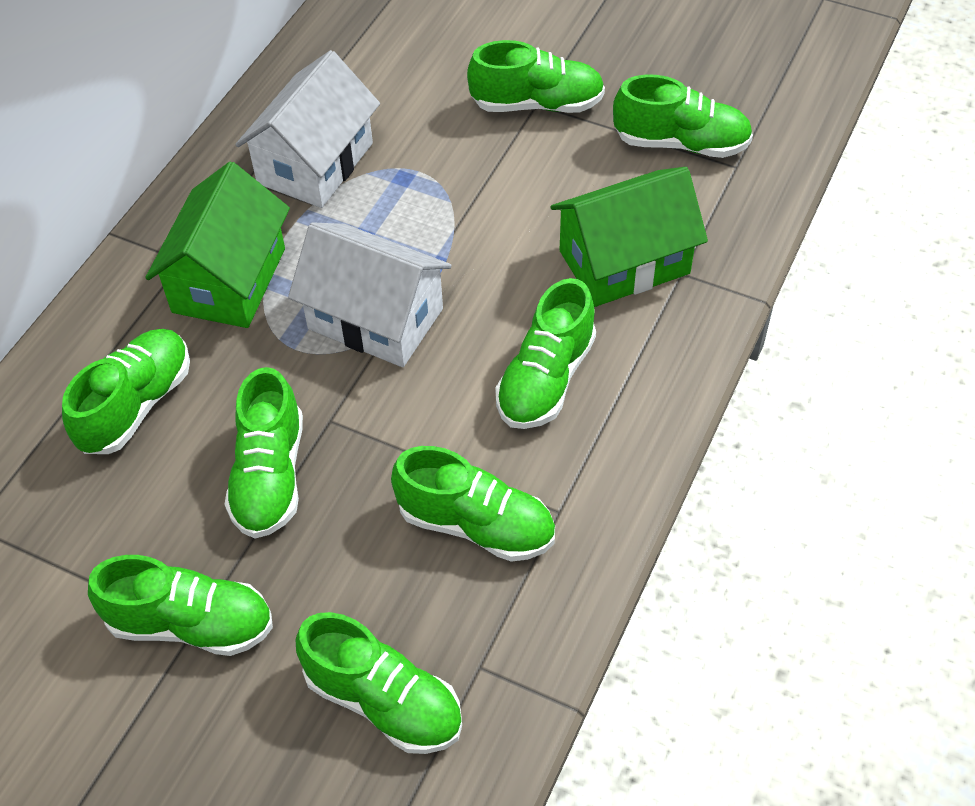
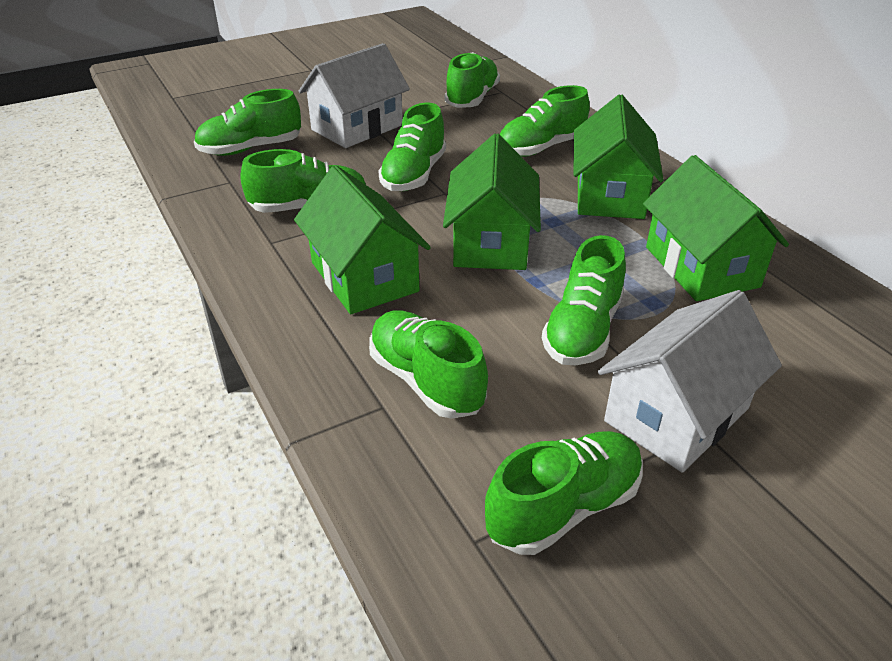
green house: [145,162,290,328] [550,167,708,307] = 2 -> [294,165,431,314] [443,134,541,270] [573,94,664,219] [643,155,789,301] = 4

